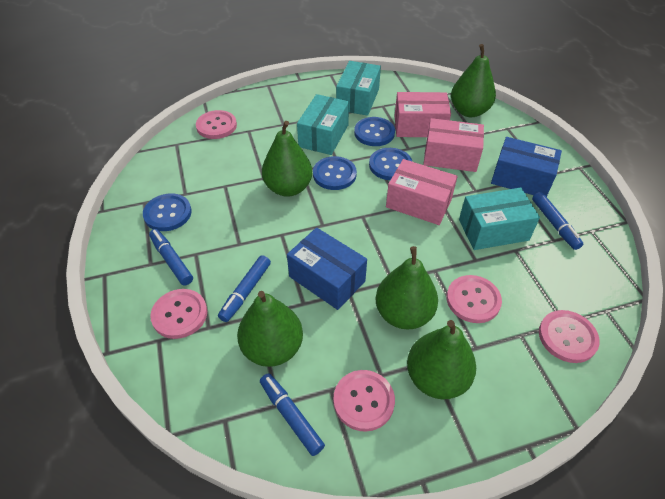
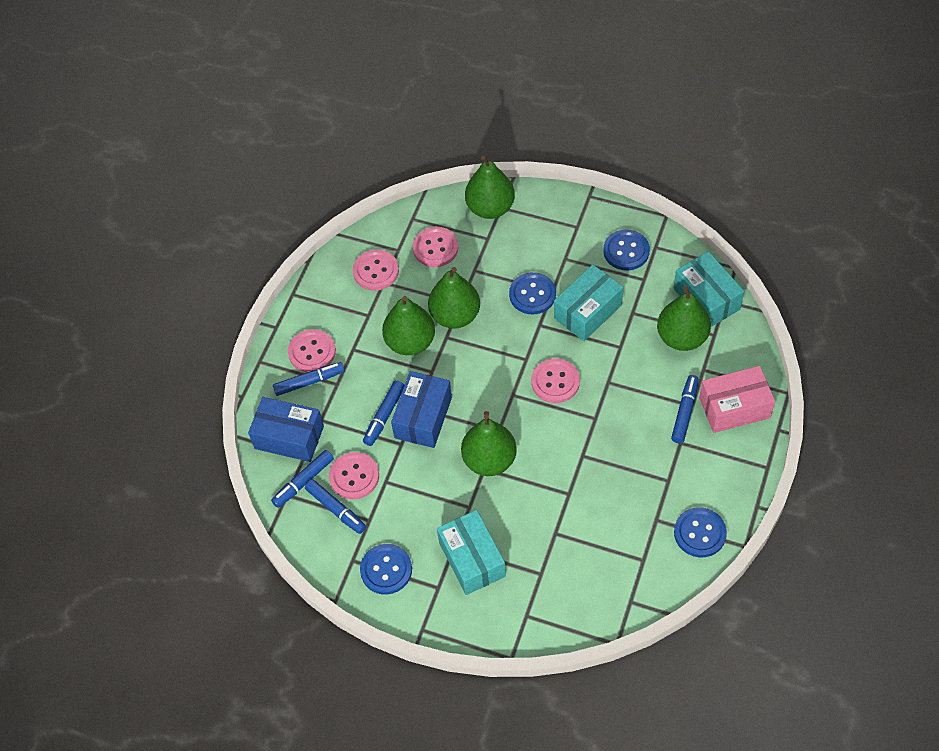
blue marker: [149,229,193,286] [218,255,271,322] [260,373,325,456] [532,192,583,250] = 4 -> [271,450,334,508] [273,362,345,396] [305,479,366,534] [363,380,404,446] [671,375,699,443] = 5
pink box: [386,159,458,225] [395,92,451,137] [423,118,484,172] = 3 -> [699,366,775,433] = 1

